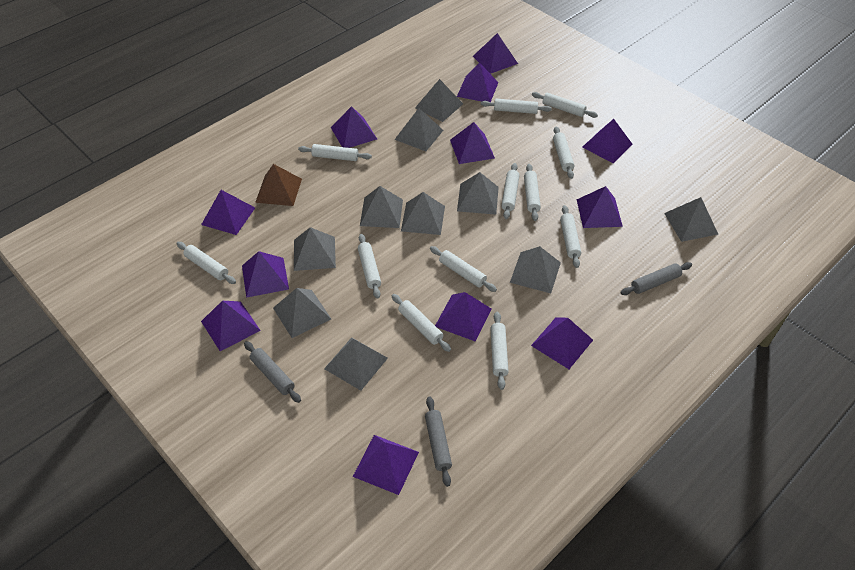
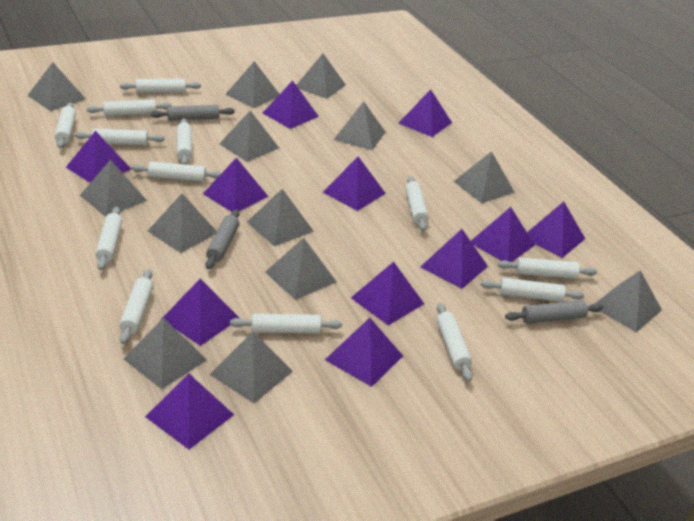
brown pyramid: [255,164,302,206] = 1 -> none = 0
grey pyramid: [273,288,331,338] [294,227,336,271] [324,337,388,391] [360,186,403,228] [394,108,443,151] [401,192,445,235] [415,79,463,122] [457,172,499,215] [510,246,561,293] [664,197,718,242] = 10 -> [27,62,86,111] [80,160,147,217] [123,318,207,389] [148,193,217,253] [210,332,293,403] [219,110,279,162] [226,61,279,108] [247,189,314,247] [265,238,337,300] [296,54,346,99] [334,101,385,150] [454,151,515,203] [596,270,662,332] = 13
white rolling pin: [176,242,236,284] [298,144,372,161] [358,234,381,299] [392,294,451,352] [430,246,497,292] [481,99,552,114] [490,312,509,390] [501,163,520,219] [524,164,541,221] [532,92,598,118] [553,126,574,179] [560,205,581,268] = 12 -> [55,103,76,148] [75,128,165,145] [87,100,172,116] [95,207,122,270] [119,269,153,344] [120,79,201,93] [131,162,221,182] [177,118,192,165] [230,314,342,334] [405,176,428,231] [437,303,473,382] [481,278,584,302] [498,257,597,279] = 13

